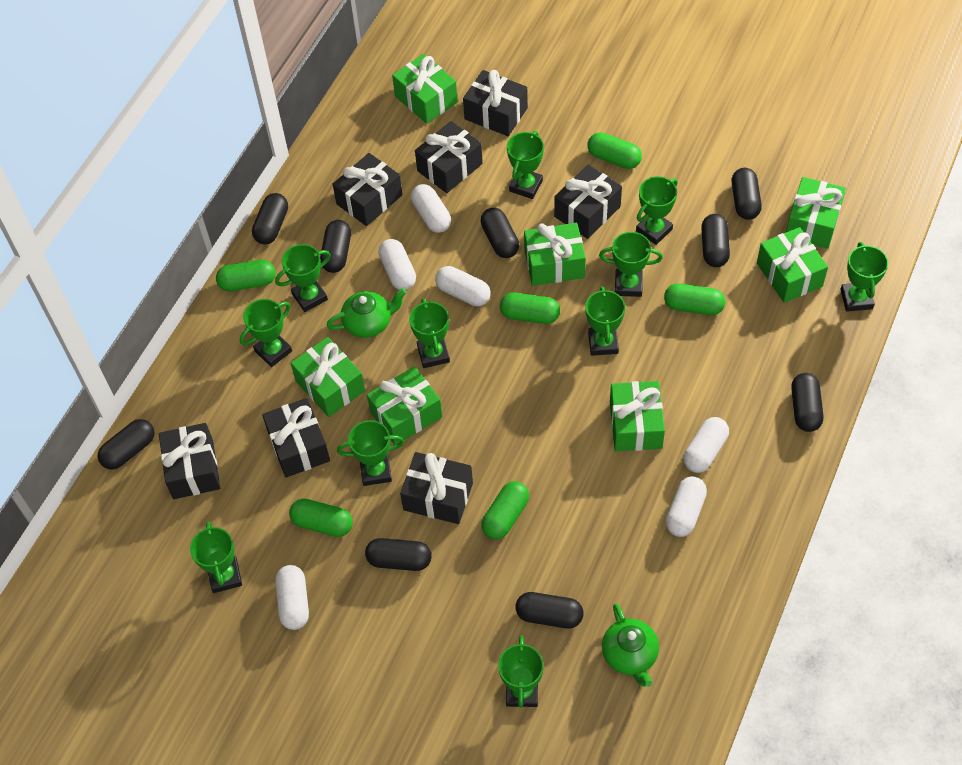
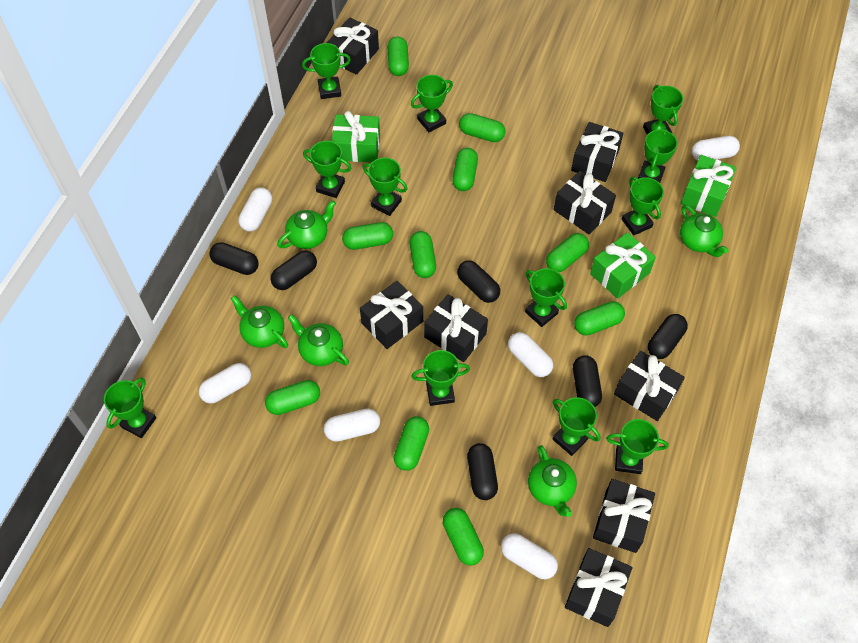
black capsule: [98,419,155,470] [252,193,288,244] [320,220,351,273] [365,538,432,571] [480,208,519,258] [516,592,583,629] [701,214,730,267] [732,168,762,220] [791,373,823,432] = 9 -> [209,242,259,275] [270,250,317,290] [457,260,500,303] [467,443,498,500] [573,355,602,407] [648,314,688,359] = 6
black gift: [159,423,220,499] [262,398,330,477] [333,153,402,226] [400,452,473,524] [415,121,483,193] [463,70,528,136] [554,165,622,239] = 7 -> [327,17,379,75] [360,281,423,349] [424,294,488,362] [554,171,616,234] [565,548,632,627] [571,122,624,182] [593,479,655,553] [614,351,685,421] = 8
green capsule: [216,260,276,291] [289,499,353,537] [481,481,529,539] [500,292,560,324] [588,132,642,169] [664,283,725,315] = 6 -> [265,380,320,415] [342,222,393,250] [388,37,409,76] [394,416,429,471] [410,231,436,278] [443,508,484,565] [452,148,478,191] [459,113,506,142] [546,233,589,272] [574,301,625,336] = 10
green gift: [291,337,365,417] [367,366,442,445] [392,54,458,124] [524,223,586,286] [610,381,665,451] [757,227,828,303] [786,177,846,249] = 7 -> [332,111,380,162] [590,232,656,299] [680,155,737,217] = 3
green teapot: [327,288,406,338] [602,603,659,687] = 2 -> [231,295,288,348] [277,200,336,249] [288,314,349,366] [528,445,577,517] [680,205,728,257] = 5
green trophy: [190,521,242,593] [240,299,292,367] [275,244,331,312] [337,420,404,486] [409,298,450,368] [498,636,544,708] [507,131,544,199] [586,286,625,356] [599,232,663,297] [636,176,678,245] [840,242,888,312] = 11 -> [104,378,156,438] [302,43,351,99] [303,141,351,198] [363,158,408,216] [411,75,453,132] [411,350,470,406] [525,268,567,327] [553,397,600,456] [606,419,668,474] [622,177,664,236] [638,129,678,183] [643,85,683,135] = 12

